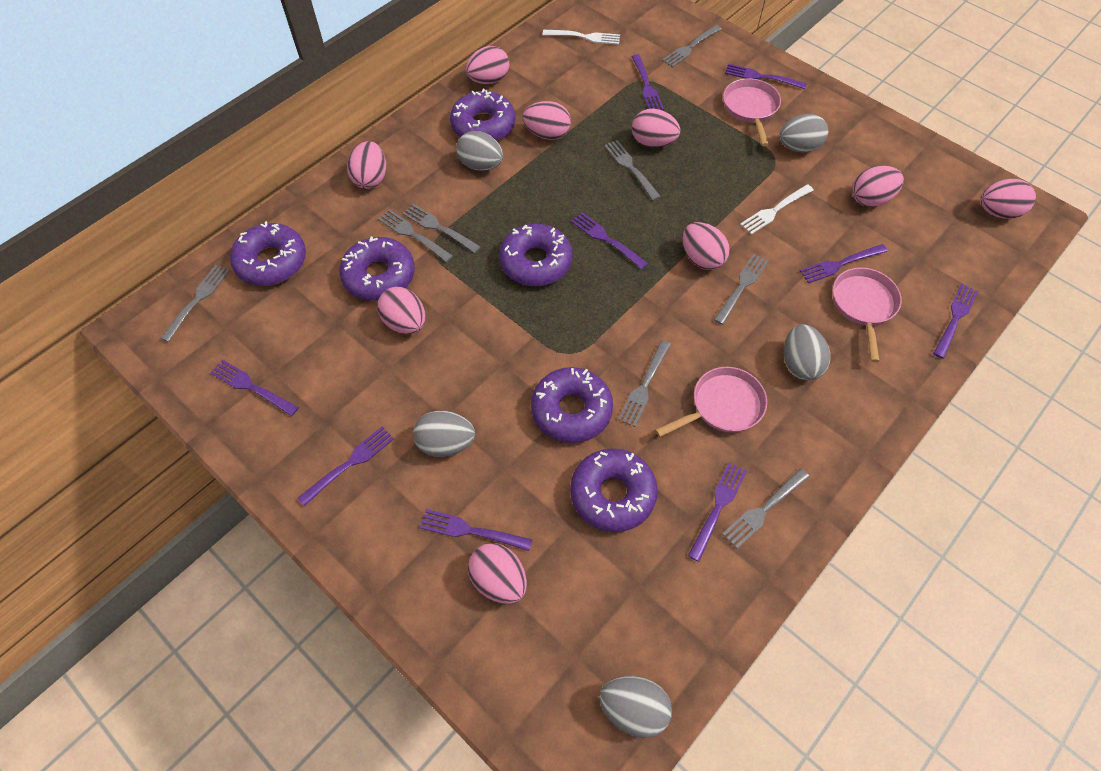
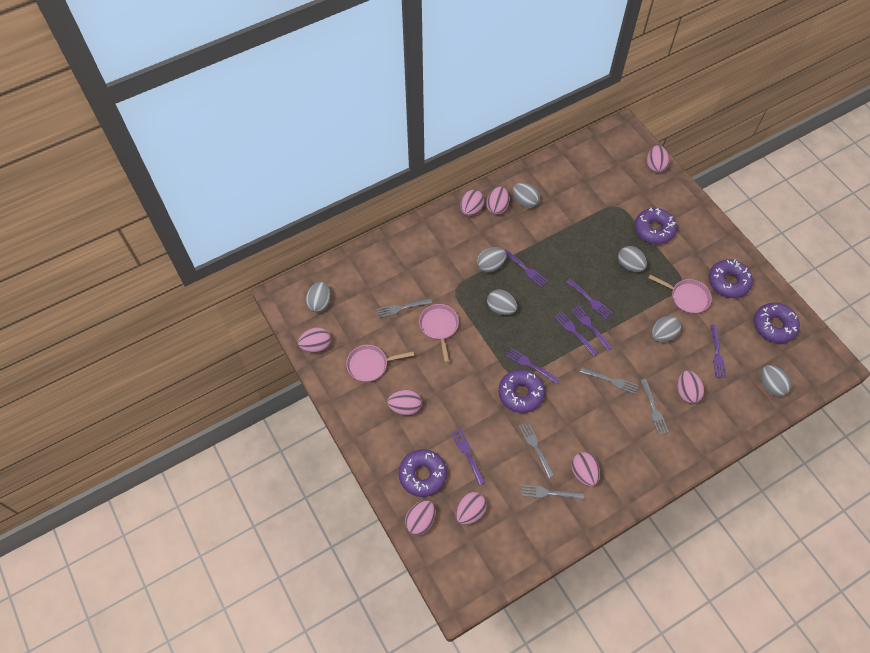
grey egg: [413,411,475,457] [456,131,503,171] [599,676,672,738] [780,114,828,152] [784,324,830,380] = 5 -> [306,282,331,312] [477,247,506,272] [487,290,517,315] [513,182,540,208] [618,246,647,272] [652,316,681,342] [761,365,791,397] = 7
grey fork: [160,265,230,342] [378,209,453,262] [403,204,481,253] [604,140,661,201] [618,340,671,427] [662,25,722,68] [714,254,768,325] [722,468,810,549] = 8 -> [376,298,432,318] [519,422,555,478] [521,485,584,500] [580,367,638,394] [640,379,669,435] = 5
purple donut: [230,221,306,286] [339,237,415,301] [450,89,515,141] [499,224,573,286] [531,367,613,443] [570,448,658,532] = 6 -> [399,449,447,497] [499,369,545,413] [634,208,677,244] [709,259,753,298] [754,303,800,343] = 5
purple fork: [210,360,299,416] [297,427,394,506] [419,509,533,551] [571,212,648,269] [632,55,664,110] [688,462,747,562] [725,64,807,89] [800,244,888,283] [933,284,978,359] = 9 -> [451,428,485,485] [505,249,548,287] [506,348,559,384] [554,311,598,356] [566,279,612,319] [571,305,612,351] [710,325,726,378] = 7
white fork: [543,30,620,45] [740,184,814,235] = 2 -> none = 0

